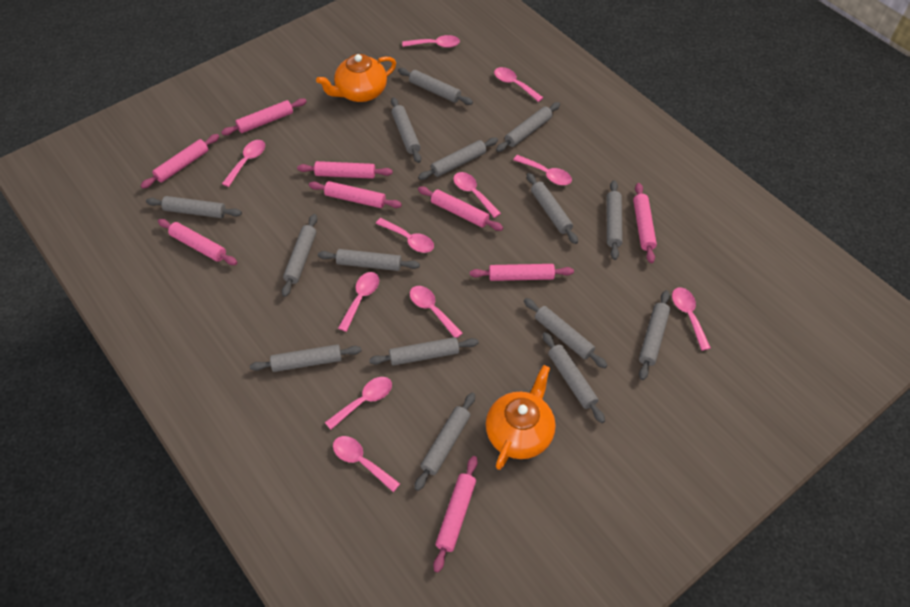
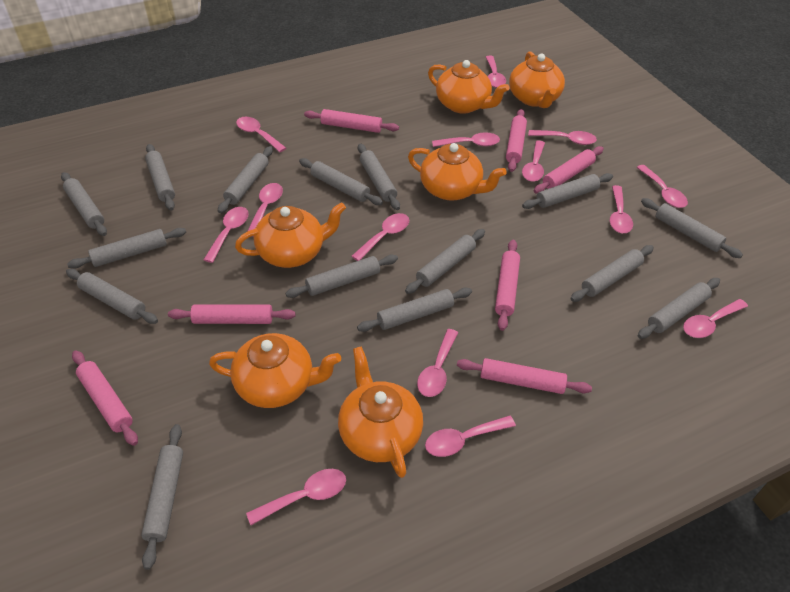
orange teapot: [316,54,396,102] [486,365,555,470] = 2 -> [209,333,341,408] [235,202,346,268] [338,346,423,478] [408,143,507,201] [428,60,510,114] [509,51,565,108] = 6
pink rolling pin: [140,134,219,189] [158,219,237,265] [221,98,307,135] [297,161,393,179] [309,181,402,208] [418,186,503,231] [433,456,478,572] [470,264,574,281] [633,183,657,263] = 9 -> [72,350,138,446] [168,304,296,324] [304,109,399,133] [457,358,592,394] [495,240,520,331] [506,109,527,172] [534,146,604,194] = 7
pink spoon: [222,140,265,187] [325,377,392,430] [333,436,400,492] [338,272,379,332] [376,218,434,253] [402,35,460,48] [410,286,463,338] [453,172,501,218] [494,67,543,102] [513,155,572,185] [672,287,711,351] = 11 -> [204,207,249,263] [236,117,286,152] [246,469,346,525] [248,183,283,237] [351,213,409,261] [417,329,458,397] [425,416,516,457] [432,132,500,147] [486,56,506,88] [522,141,545,182] [528,130,597,145] [610,185,633,233] [636,165,688,208] [683,299,748,338] = 14

